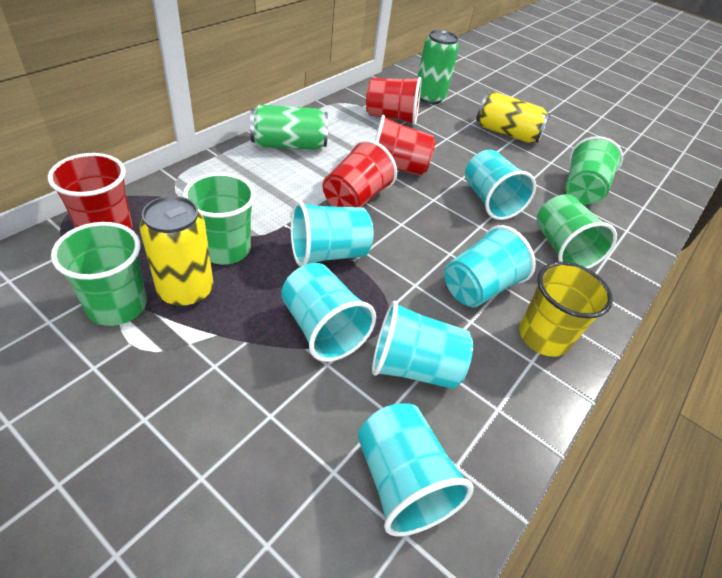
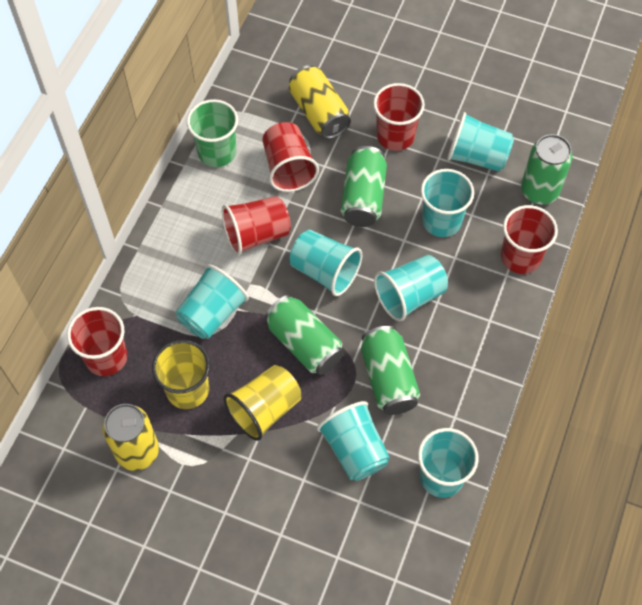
green can: [250,105,328,150] [417,30,459,104] = 2 -> [265,295,344,375] [341,146,387,227] [361,326,420,415] [521,134,573,205] = 4
green cup: [51,222,147,326] [183,173,255,264] [536,194,617,269] [565,136,623,204] = 4 -> [187,99,238,167] = 1
red cup: [48,153,133,229] [323,139,397,207] [366,77,422,125] [375,115,435,176] = 4 -> [67,307,127,376] [222,196,291,256] [262,122,319,192] [373,83,425,151] [501,205,558,274] = 5
turquoise cup: [281,263,376,362] [291,201,373,267] [358,403,474,536] [372,301,473,389] [444,225,536,307] [465,150,536,220] = 6 -> [175,265,249,339] [290,230,362,296] [317,401,390,481] [374,255,448,321] [418,428,479,498] [421,169,474,237] [447,112,514,172] = 7
yellow cup: [519,262,613,357] = 1 -> [152,340,210,409] [224,365,301,441] = 2

